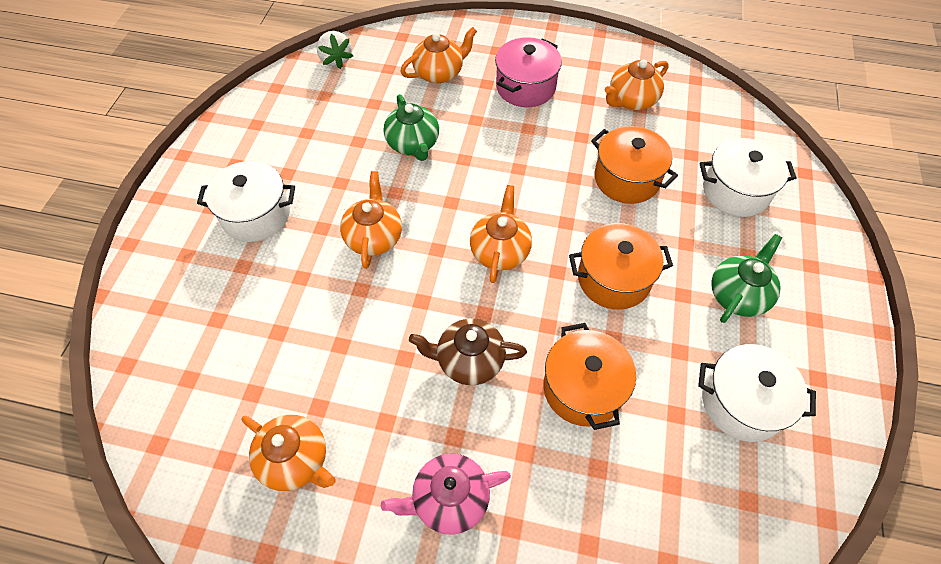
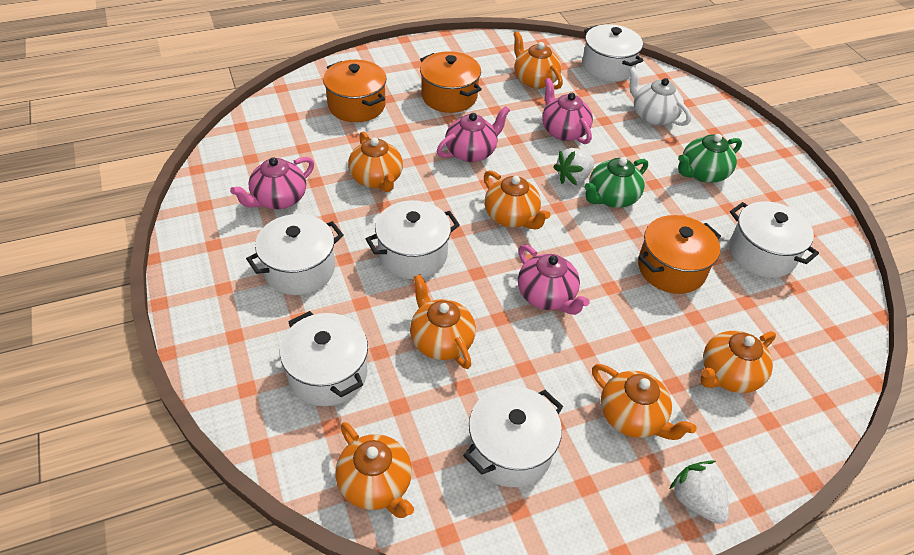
brown teapot: [409,318,527,385] = 1 -> none = 0
orange teapot: [241,415,336,491] [340,171,402,269] [400,27,477,83] [470,185,532,283] [605,60,669,110] = 5 -> [335,422,414,518] [348,131,403,192] [410,274,476,369] [484,170,550,230] [513,31,563,90] [592,364,697,440] [700,331,776,393] = 7
pink pot: [495,37,562,107] = 1 -> none = 0
pink teapot: [381,454,511,535] = 1 -> [230,157,314,209] [437,106,510,162] [518,245,589,315] [542,78,593,144] = 4
white pot: [197,161,295,242] [698,344,816,442] [700,138,797,217] = 3 -> [246,214,344,295] [280,311,368,406] [366,200,460,279] [463,386,563,487] [582,24,643,82] [729,201,819,278] = 6
white strawberry: [317,31,353,69] = 1 -> [553,148,594,185] [670,460,729,524] = 2
white teapot: none = 0 -> [629,67,691,126] = 1

